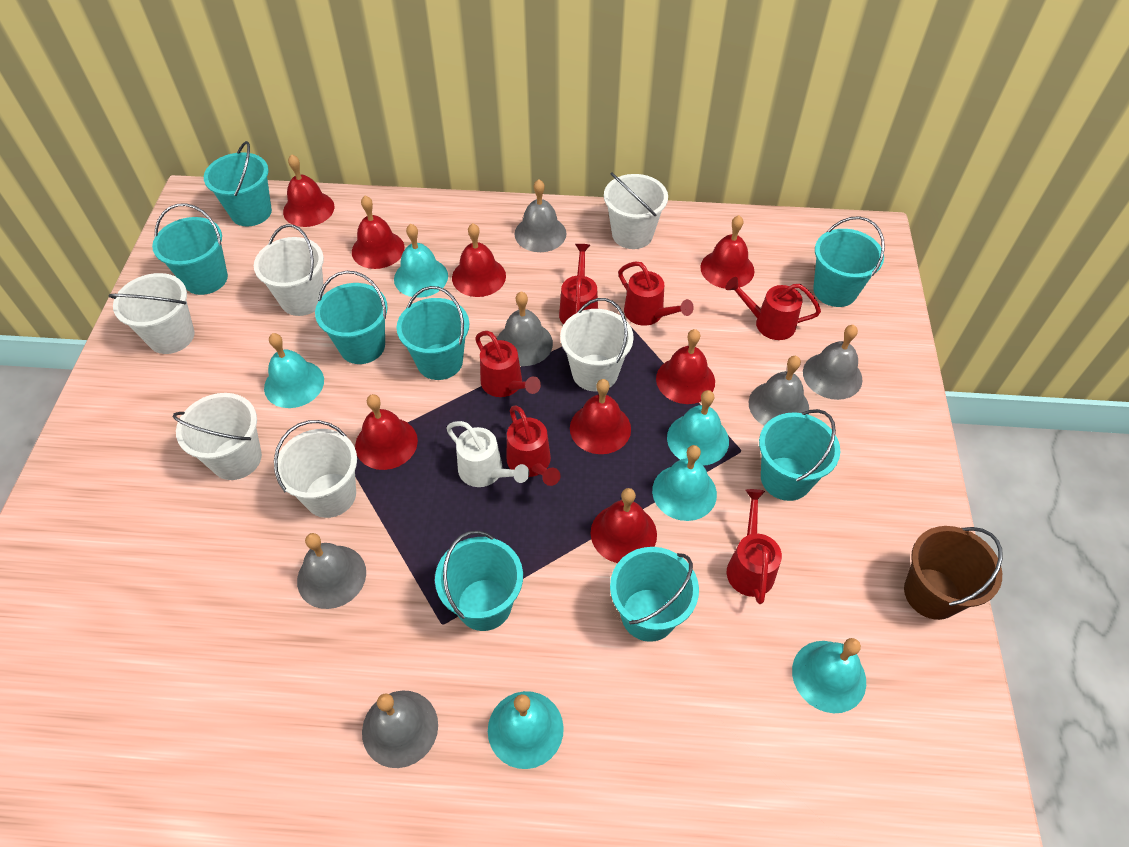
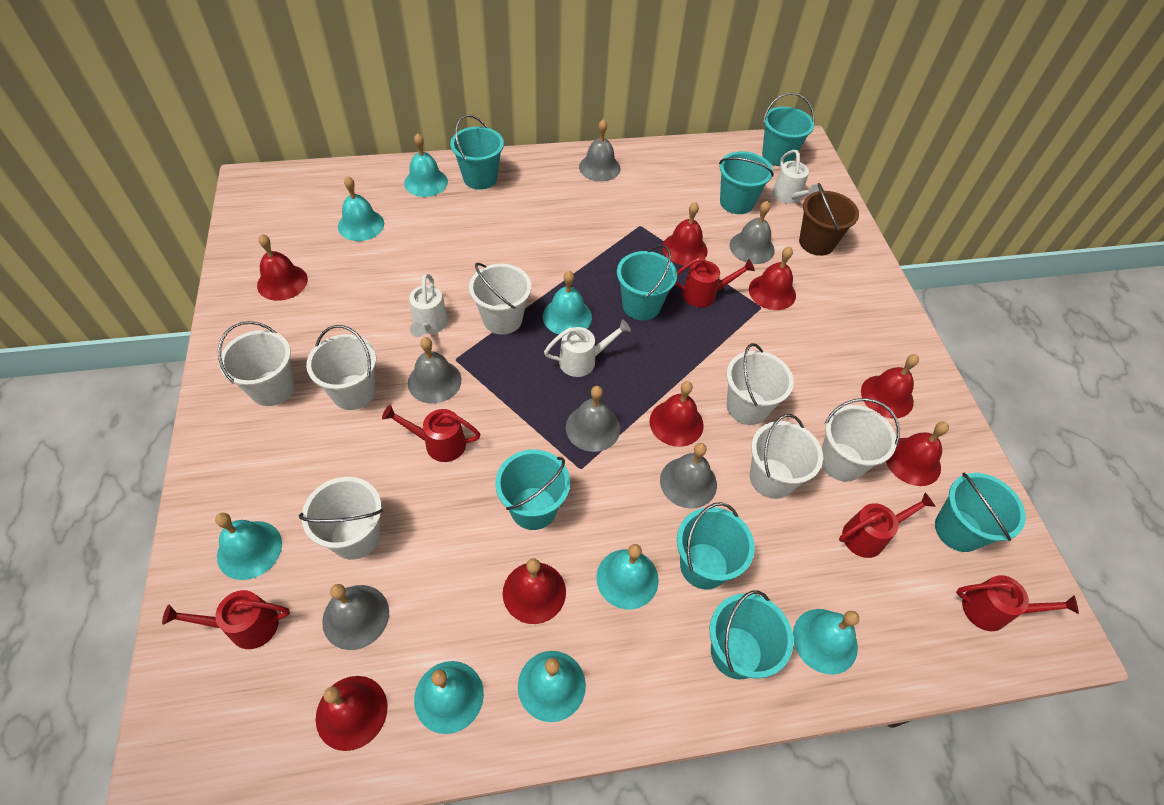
red watering can: [475,331,541,397] [507,406,561,486] [559,244,598,325] [618,261,694,326] [725,277,821,340] [727,489,782,604] = 6 -> [162,590,290,649] [382,405,480,462] [675,257,755,307] [839,492,936,558] [956,575,1079,631] = 5
turquoise bell: [264,333,324,408] [394,224,448,298] [488,691,564,769] [652,445,717,521] [667,390,729,466] [792,638,866,713] = 6 -> [215,513,282,580] [338,176,384,241] [404,133,448,197] [414,661,484,734] [518,651,586,722] [543,271,592,335] [596,544,659,609] [793,609,859,675] = 8
white bucket: [108,273,195,354] [173,393,262,480] [254,224,324,316] [274,420,357,518] [560,298,634,392] [604,172,668,249] = 6 -> [218,321,295,406] [299,477,383,560] [306,325,376,410] [469,263,531,335] [727,343,794,425] [750,414,823,499] [822,398,900,482] = 7
white watering can: [446,421,529,487] = 1 -> [409,274,448,337] [544,319,631,377] [772,150,819,204] = 3

